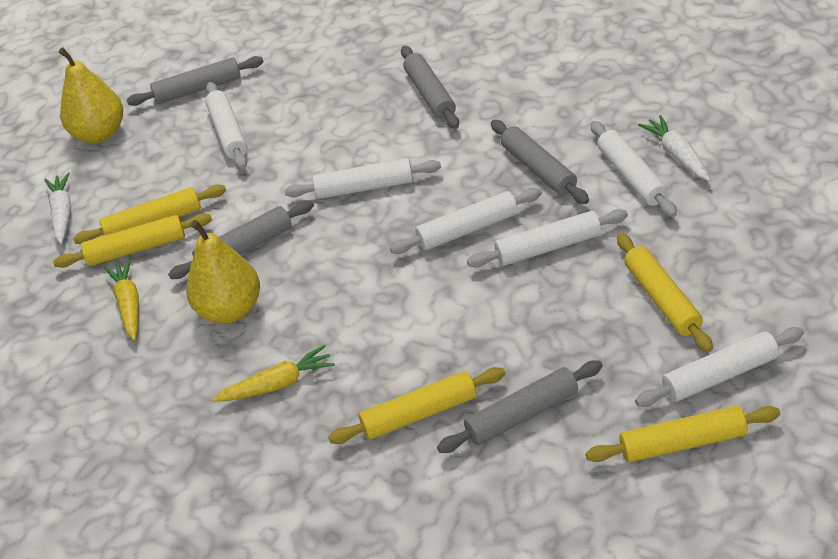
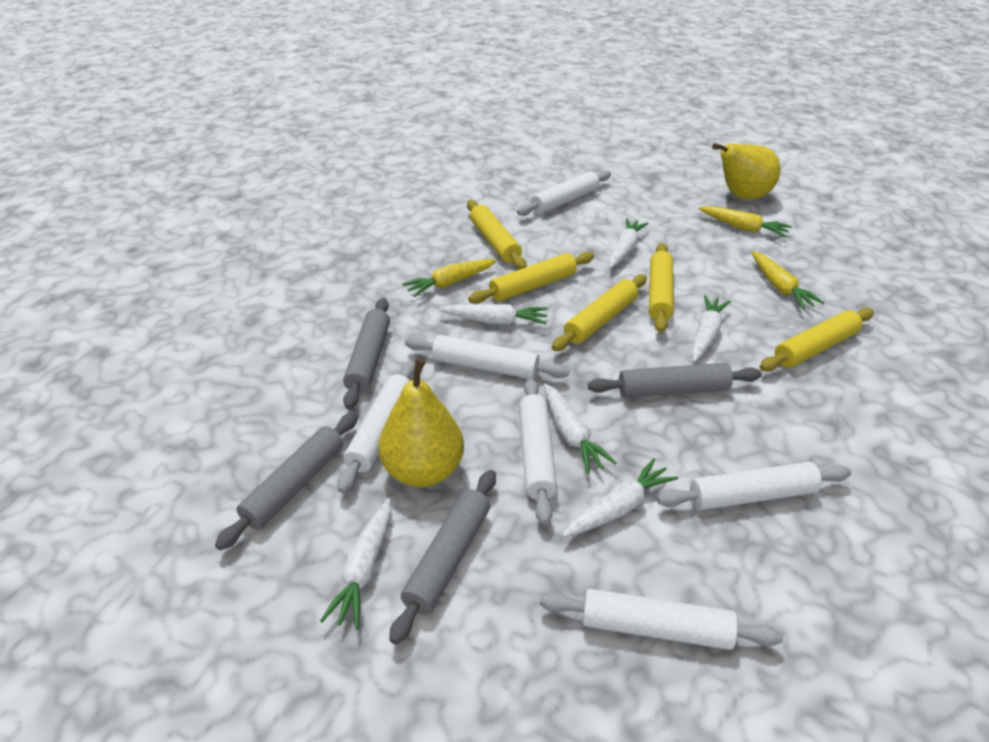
grey rolling pin: [127,56,264,106] [168,200,314,279] [401,46,459,129] [437,360,603,453] [491,120,589,204] = 5 -> [215,412,358,550] [343,298,390,409] [389,470,496,645] [588,363,762,397] = 4
white carrot: [44,173,71,244] [638,115,711,181] = 2 -> [320,498,391,629] [439,304,548,325] [544,383,617,474] [562,458,679,537] [609,218,648,268] [691,295,731,362] = 6
yellow carrot: [104,258,139,340] [212,345,335,402] = 2 -> [402,259,497,297] [699,206,792,237] [752,251,824,309] = 3

